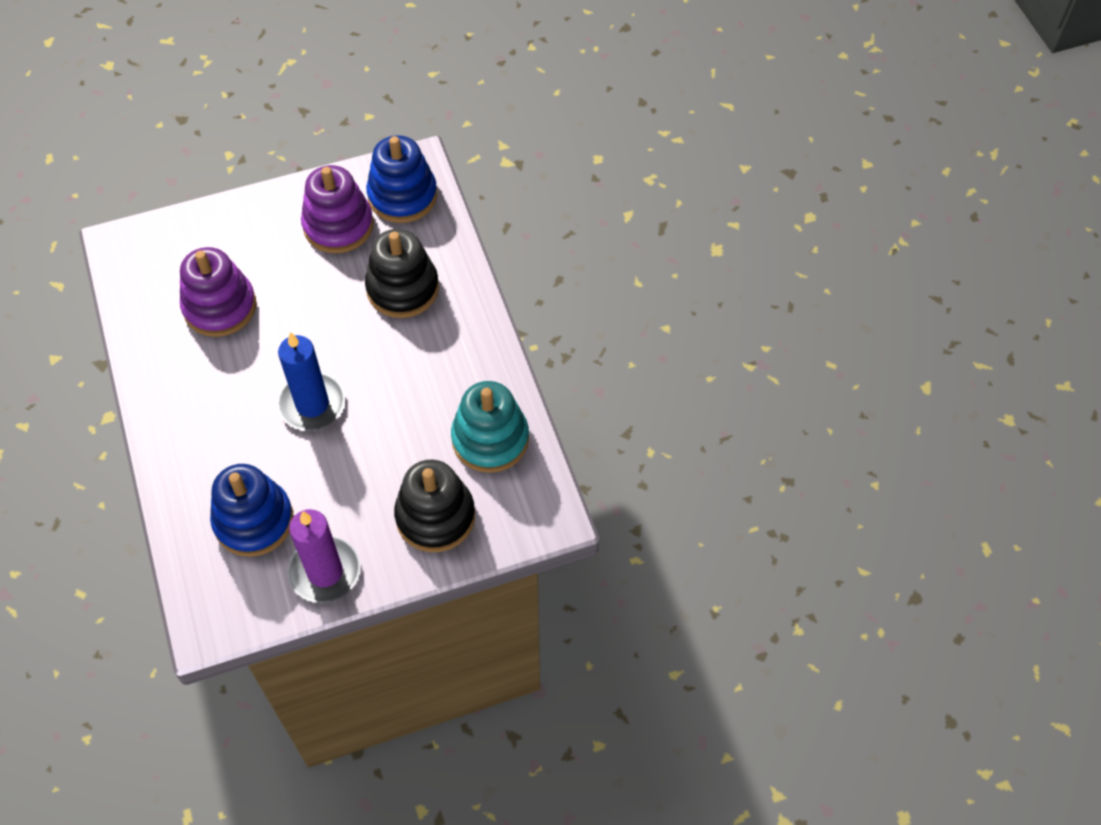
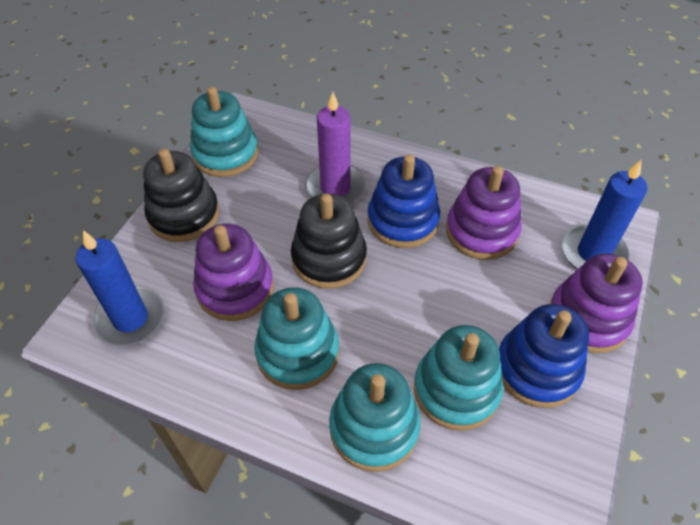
blue candle: [277,332,345,430] = 1 -> [75,230,165,346] [562,160,647,269] = 2
purple stacking toy: [180,247,256,337] [301,165,374,253] = 2 -> [193,224,274,321] [446,166,522,260] [550,253,643,353] = 3
turquoise stacking toy: [451,381,529,473] = 1 -> [190,87,258,177] [254,287,339,390] [329,363,421,472] [414,325,503,431] = 4

